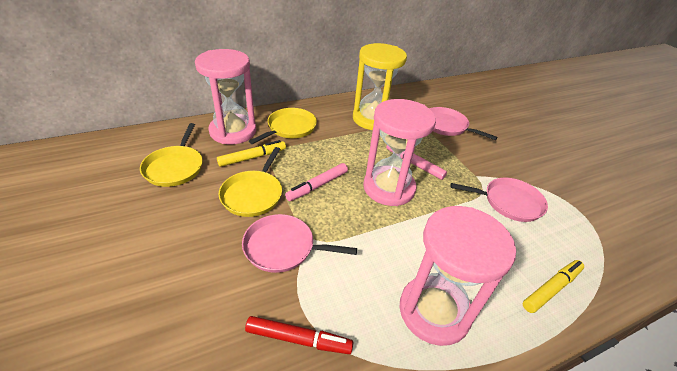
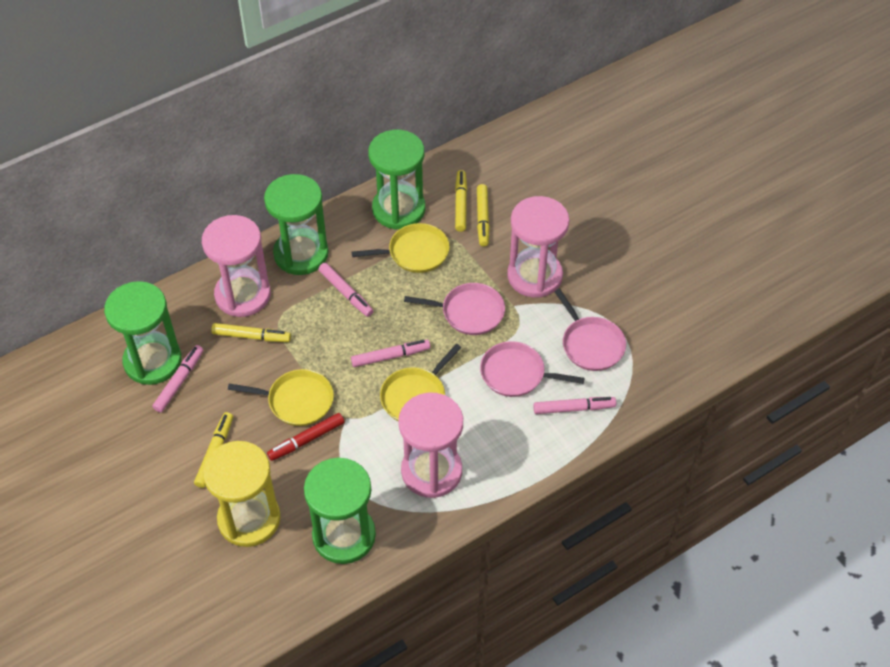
green hourglass: none = 0 -> [104,281,182,385] [264,174,328,275] [304,457,376,564] [368,130,425,230] = 4
pink marker: [285,163,348,201] [386,145,447,180] = 2 -> [152,345,203,413] [318,263,373,317] [351,340,431,367] [533,397,616,414] = 4
yellow marker: [217,140,286,167] [523,260,584,313] = 2 -> [194,412,233,488] [211,323,291,342] [455,170,467,232] [477,184,490,247] = 4

